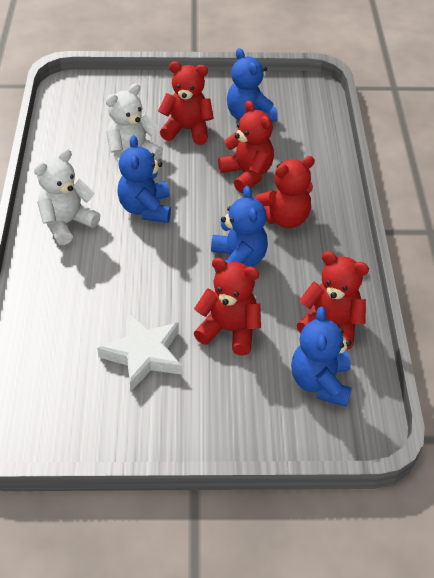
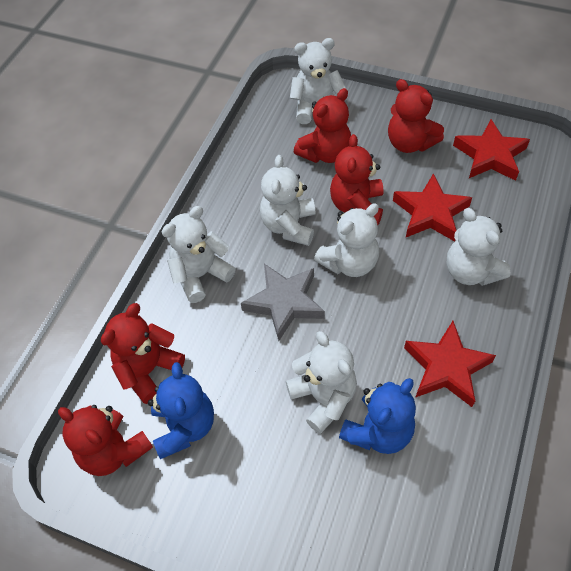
blue teddy bear: [117,135,171,223] [211,186,268,272] [227,48,278,122] [291,306,352,407] = 4 -> [148,362,214,459] [339,378,416,454] = 2
grey star: none = 0 -> [241,264,325,341] = 1
red star: none = 0 -> [393,173,472,242] [404,321,496,407] [453,119,530,181] = 3
white star: [97,313,182,391] = 1 -> none = 0
white teddy bear: [34,149,100,245] [106,83,163,164] = 2 -> [162,206,236,303] [260,155,316,246] [286,331,357,434] [290,38,346,124] [314,204,379,277] [447,208,510,286] = 6

